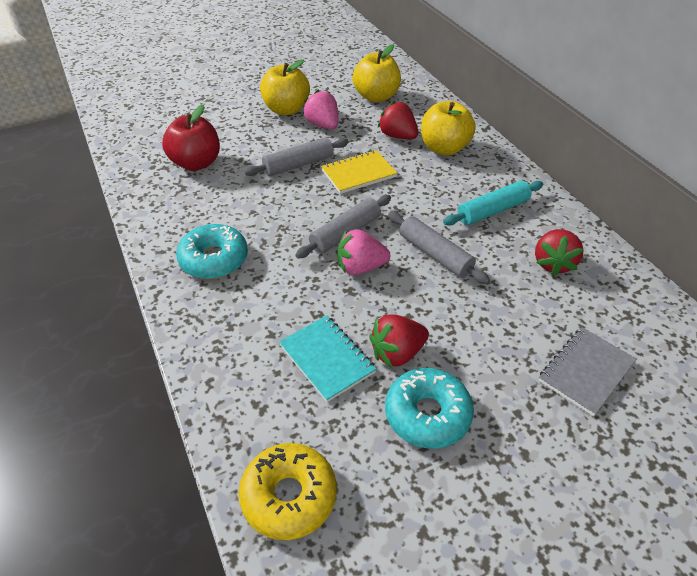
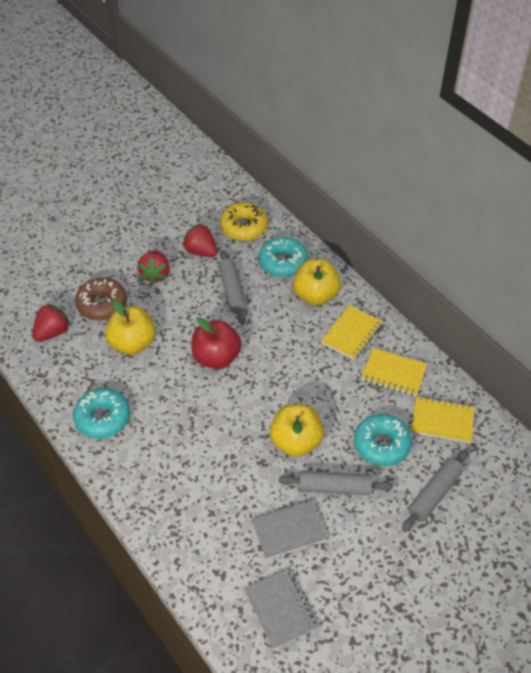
brown donut: none = 0 -> [75,278,127,320] = 1
grey notebook: [539,327,637,416] = 1 -> [244,569,317,650] [251,500,327,560] = 2
pink strawberry: [303,90,338,129] [338,229,390,275] = 2 -> none = 0
turquoise donut: [176,224,248,279] [385,368,474,449] = 2 -> [73,388,130,439] [259,237,308,277] [354,414,412,466] = 3
turquoise notebook: [279,315,377,402] = 1 -> none = 0
turquoise rolling pin: [443,181,543,226] = 1 -> none = 0
yellow notebook: [321,150,397,194] = 1 -> [321,305,383,360] [361,348,427,396] [411,396,475,443] = 3

